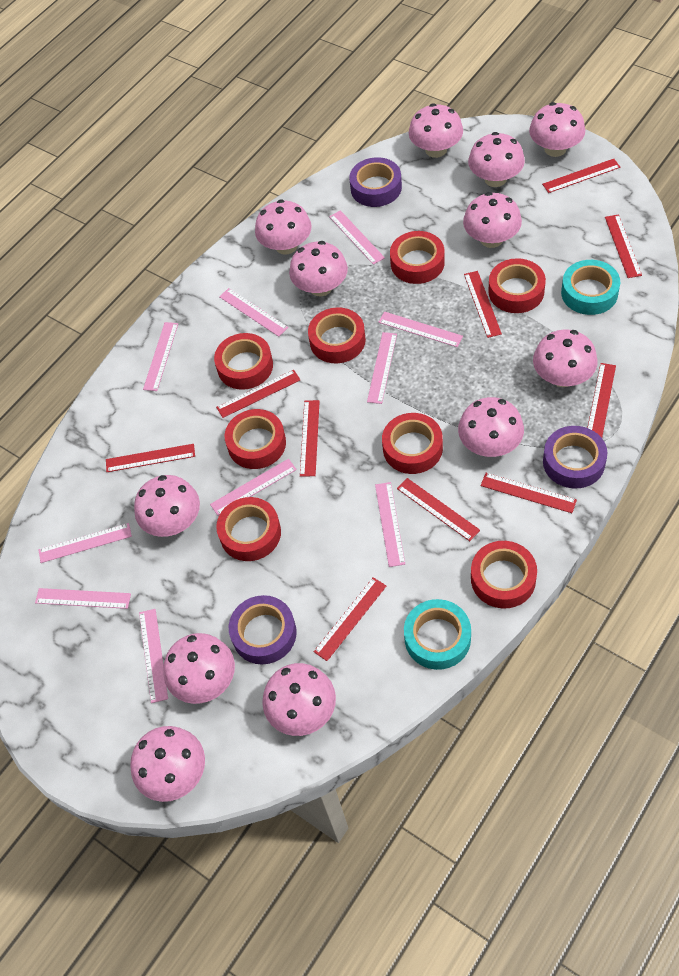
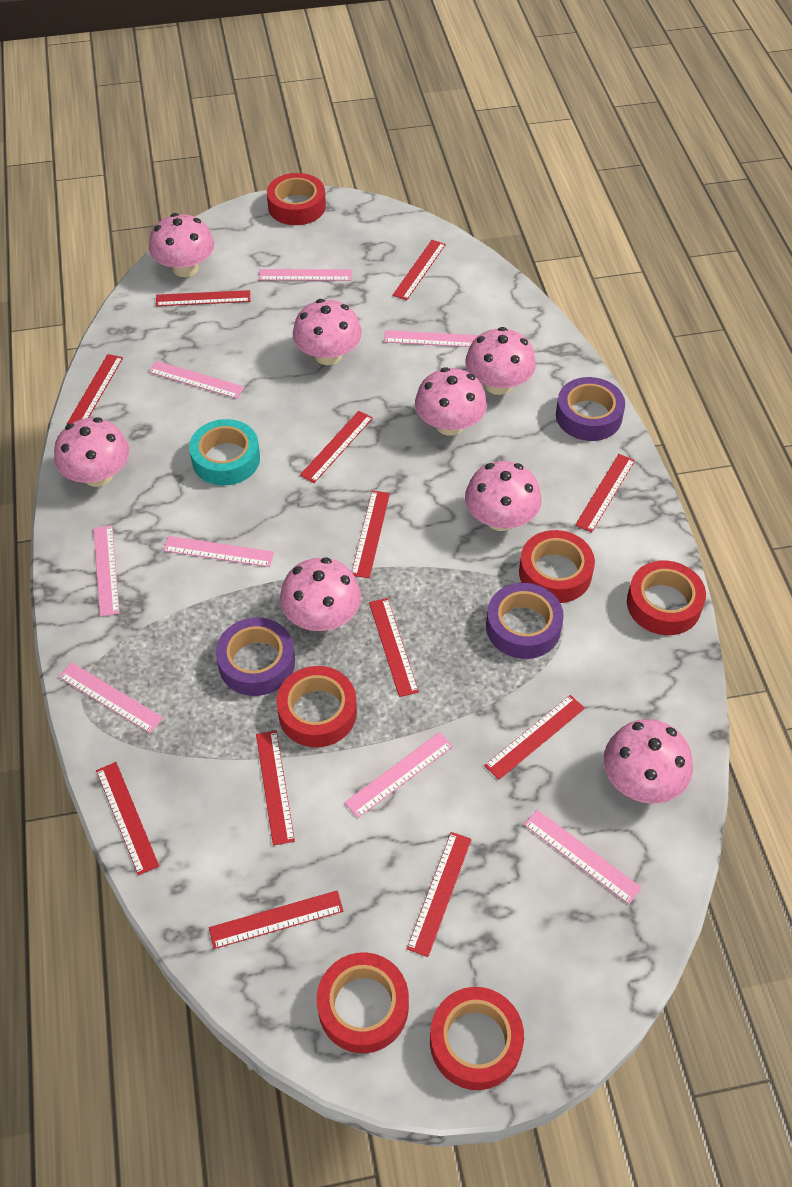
pink mushroom: [130,726,205,802] [134,475,200,537] [163,633,235,704] [255,199,312,255] [262,663,336,736] [289,241,348,297] [409,103,463,158] [458,397,524,457] [463,192,522,248] [468,132,525,187] [529,102,585,157] [533,329,597,387] = 12 -> [54,418,130,487] [149,213,215,277] [280,558,361,631] [293,299,362,365] [415,367,487,436] [465,327,536,395] [465,461,542,531] [604,719,693,804] = 8
pink ruler: [35,588,131,609] [38,523,132,563] [139,609,168,703] [143,322,178,391] [210,459,297,516] [219,288,288,337] [329,210,385,265] [367,332,397,404] [375,482,405,567] [379,312,463,347] = 10 -> [58,662,163,733] [93,525,120,617] [148,361,245,399] [163,536,274,567] [259,269,352,281] [344,732,453,818] [384,330,479,347] [524,810,642,904] = 8
red ruler: [106,444,195,472] [216,370,300,418] [300,400,320,477] [314,577,386,661] [397,478,480,541] [464,271,502,338] [481,473,577,513] [542,159,620,193] [587,363,616,438] [605,214,642,278] = 10 -> [67,354,123,424] [96,762,159,876] [156,290,250,306] [209,890,343,949] [256,731,295,846] [300,411,373,483] [352,490,390,578] [369,598,419,697] [392,240,446,300] [407,832,472,957] [484,695,585,780] [575,454,635,532] = 12
red tape: [214,333,273,390] [216,497,281,561] [224,409,286,469] [308,307,366,363] [382,413,443,474] [390,231,445,284] [471,541,537,608] [488,258,546,313] = 8 -> [267,173,326,225] [276,666,357,747] [317,952,409,1053] [430,987,524,1090] [519,530,595,603] [627,561,706,635] = 6
turquoise tape: [404,599,471,670] [561,260,620,315] = 2 -> [189,419,260,486] = 1

